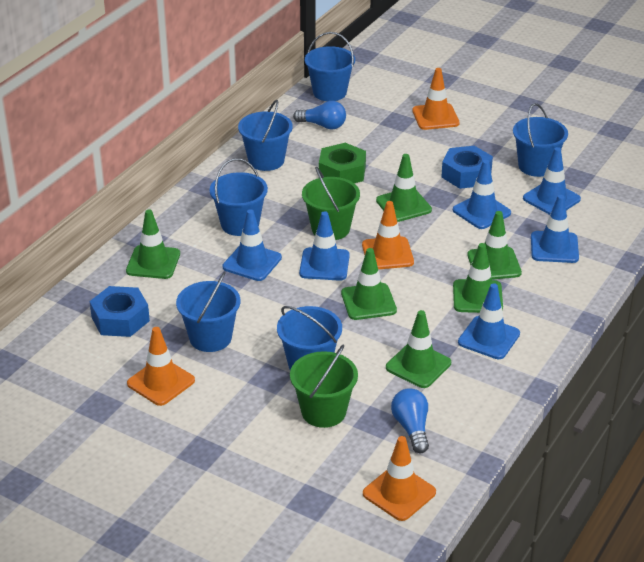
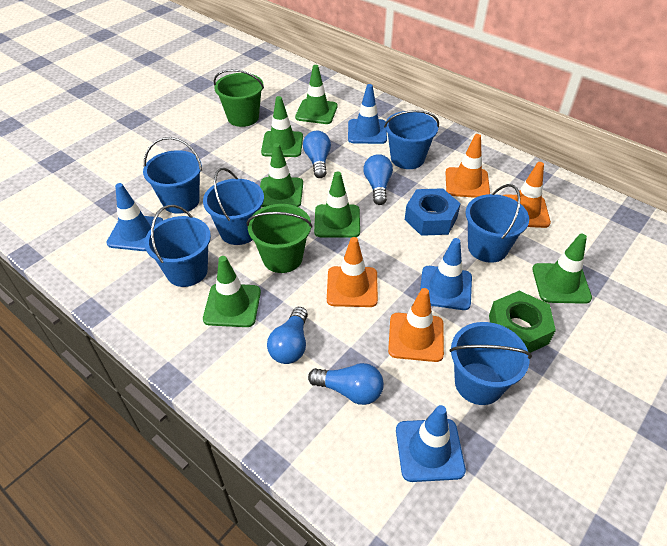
blue light bulb: [293,101,346,129] [391,388,429,453] = 2 -> [267,307,308,364] [303,131,331,178] [308,363,384,405] [363,154,393,205] = 4
blue nut: [90,286,150,337] [441,146,493,189] = 2 -> [405,188,461,236] = 1
blue traffic cone: [223,209,282,281] [299,211,350,281] [453,160,511,229] [458,283,520,359] [523,147,581,215] [531,195,579,263] = 6 -> [106,183,163,251] [348,84,387,144] [396,405,466,482] [420,238,472,310] = 4

